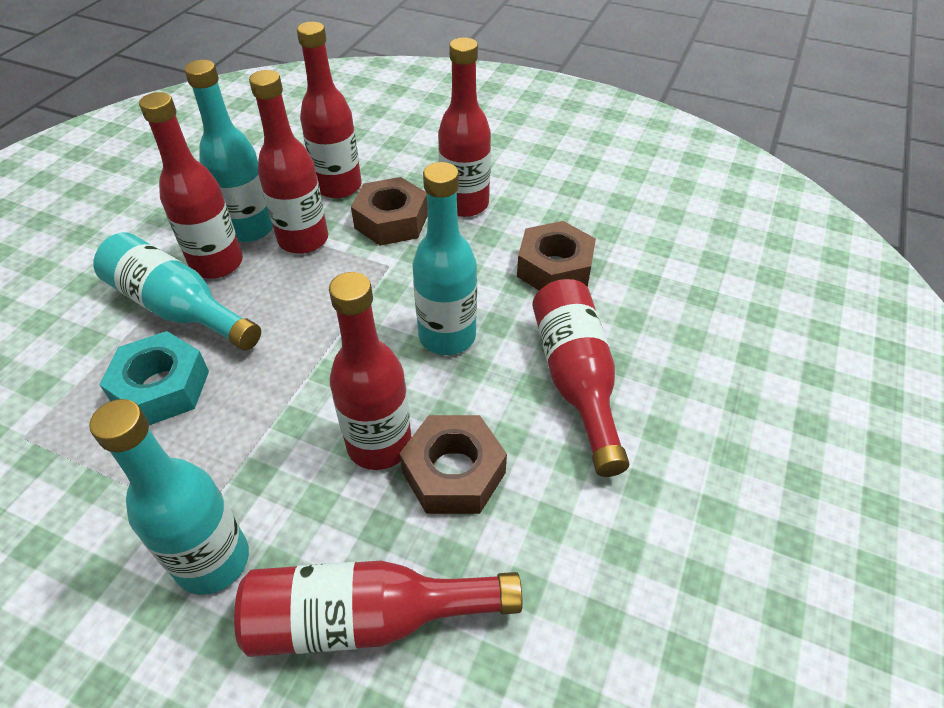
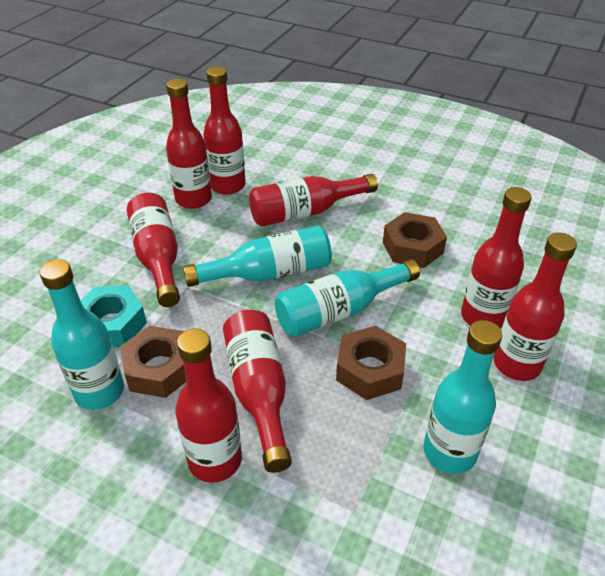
red bottle: [139,92,243,279] [234,561,523,657] [249,70,328,254] [297,22,362,199] [329,272,412,470] [438,37,491,217] [532,279,629,477] = 7 -> [127,193,180,307] [166,79,212,209] [175,328,242,483] [203,66,245,195] [223,310,292,473] [249,174,378,226] [461,187,532,328] [493,232,577,381] = 8

